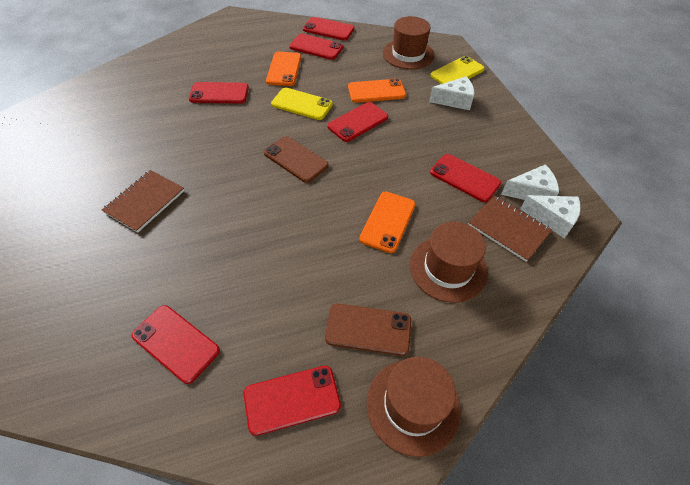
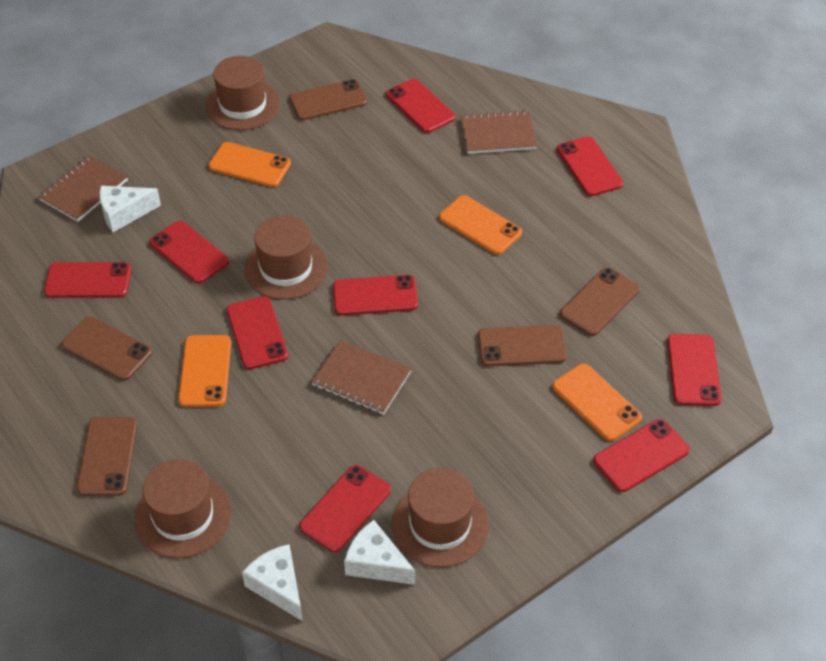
brown hat: [367,357,461,457] [383,16,435,69] [410,222,488,303] = 3 -> [134,459,231,558] [205,56,280,130] [244,216,328,300] [392,468,489,567] = 4
brown notebook: [102,170,185,233] [468,195,552,262] = 2 -> [38,155,128,222] [311,340,412,415] [461,110,537,154] = 3
brown phone: [264,136,329,183] [325,304,411,356] = 2 -> [61,317,152,381] [77,417,137,496] [289,79,367,120] [478,325,567,366] [560,268,640,336] = 5
orange phone: [266,52,301,86] [348,78,406,103] [359,192,416,253] = 3 -> [178,335,231,407] [208,142,291,187] [439,195,522,255] [552,363,642,441] = 4
red phone: [132,305,220,384] [189,82,249,104] [244,366,341,436] [289,34,343,60] [303,17,355,40] [327,102,388,142] [430,154,501,202] = 7 -> [44,262,132,298] [149,221,229,284] [227,296,288,369] [299,465,391,553] [333,275,418,316] [386,79,455,133] [557,136,623,196] [593,419,690,492] [667,334,722,406] = 9
yellow phone: [271,88,333,120] [430,56,485,84] = 2 -> none = 0

